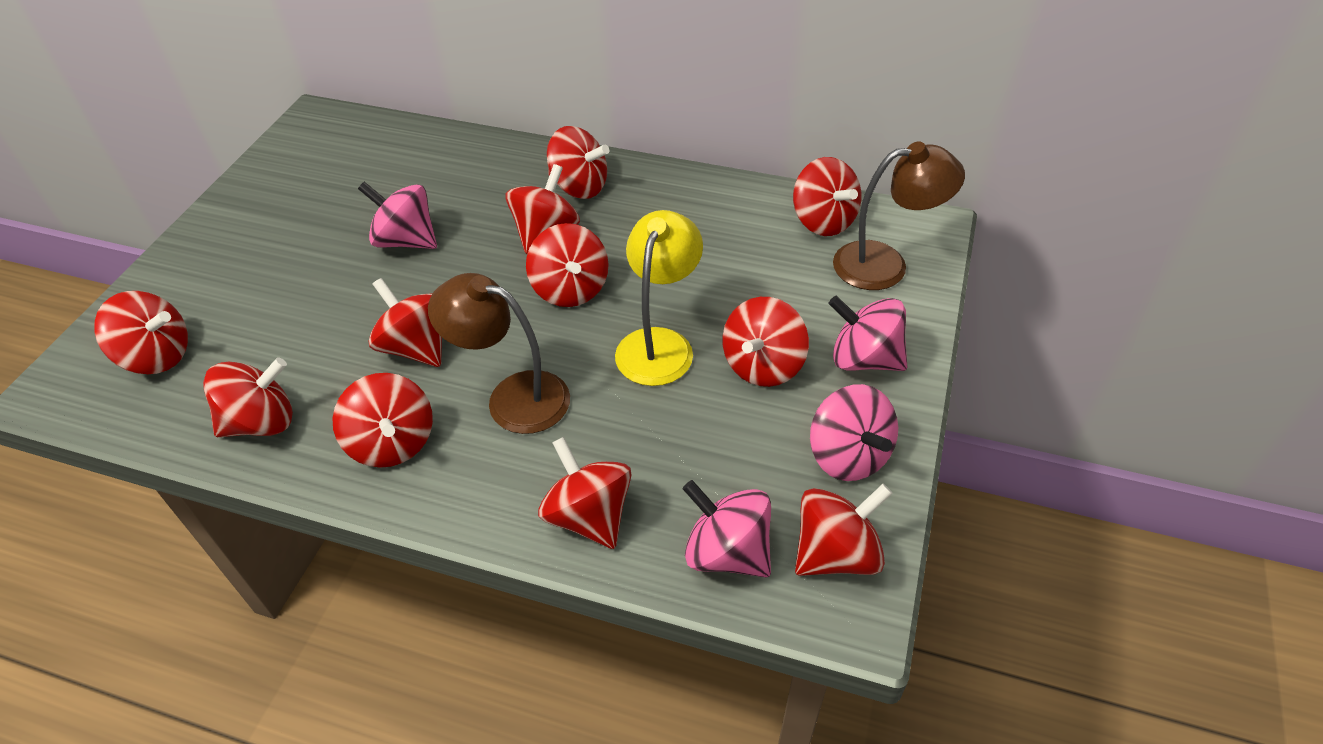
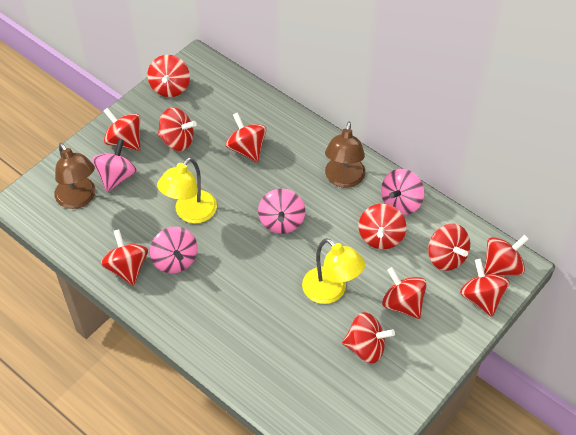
yellow lamp: [615,210,703,386] = 1 -> [157,157,217,223] [302,238,365,304] = 2

